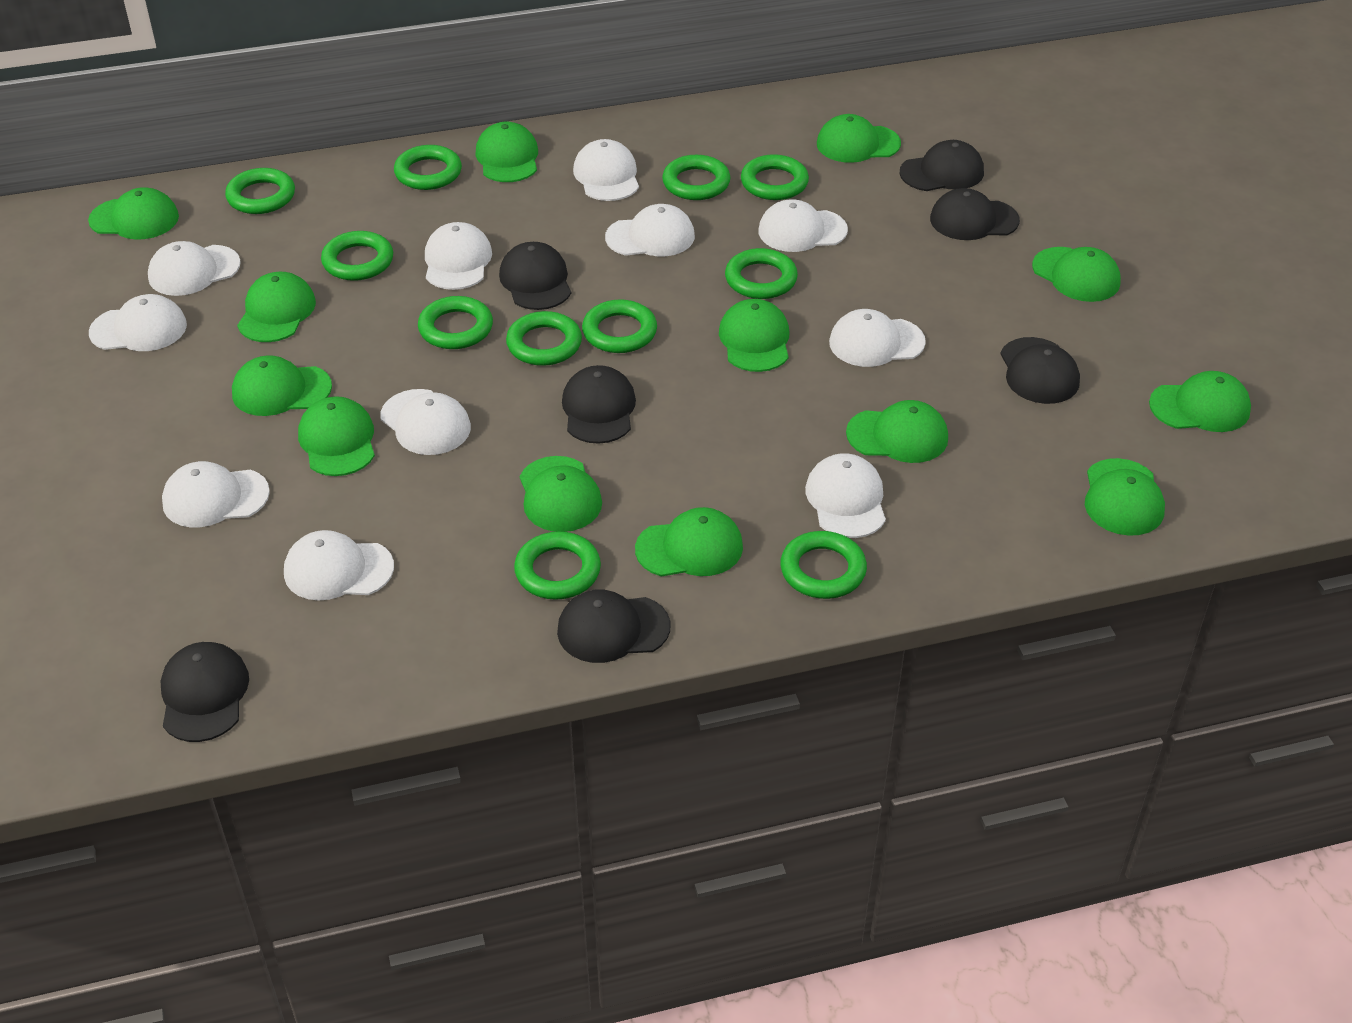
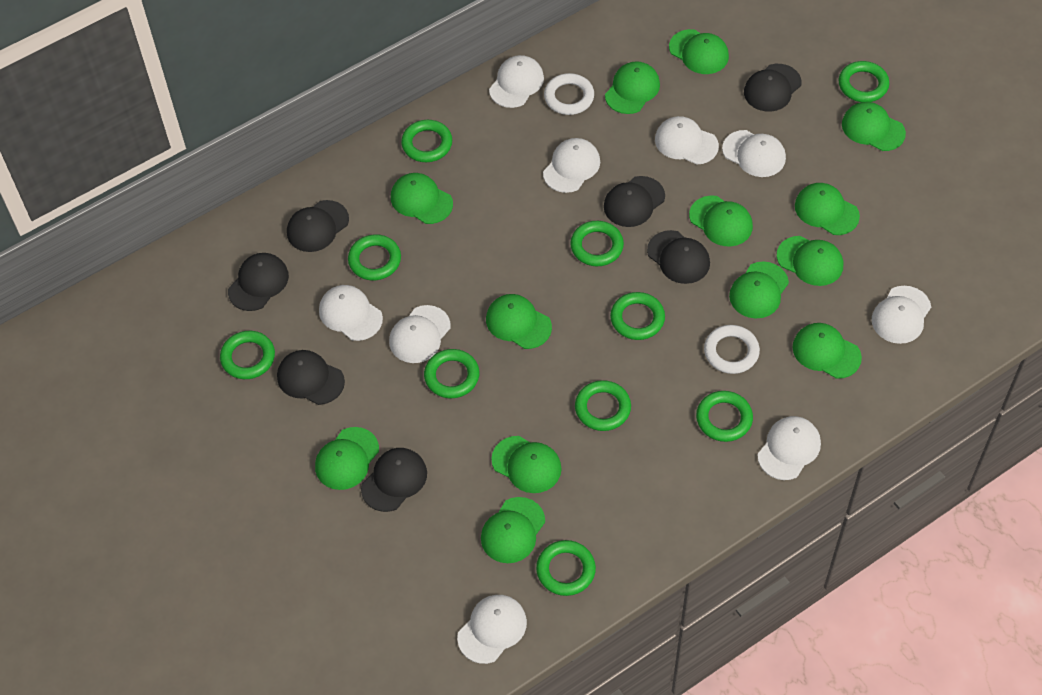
green ring: [225,168,295,214] [321,231,393,281] [394,145,462,190] [418,296,493,349] [506,311,582,366] [514,532,601,600] [582,299,657,353] [662,155,730,200] [725,248,798,299] [741,154,809,200] [780,531,867,599] = 11 -> [220,331,275,379] [348,234,401,280] [401,120,452,162] [424,349,479,398] [536,540,596,596] [570,221,624,266] [575,380,631,431] [610,292,665,340] [696,391,753,442] [839,61,889,102] = 10
white cap: [89,294,187,351] [148,241,241,296] [162,461,270,527] [284,530,394,601] [380,389,471,455] [425,222,492,290] [573,139,639,201] [605,204,695,256] [758,199,848,252] [805,453,886,538] [829,309,926,367] = 11 -> [319,285,383,341] [389,305,451,363] [457,595,527,664] [489,55,544,108] [543,138,600,193] [655,116,719,165] [722,130,786,177] [758,416,821,480] [872,286,931,344] = 9
white ring: none = 0 -> [544,73,594,115] [704,325,760,374] = 2

